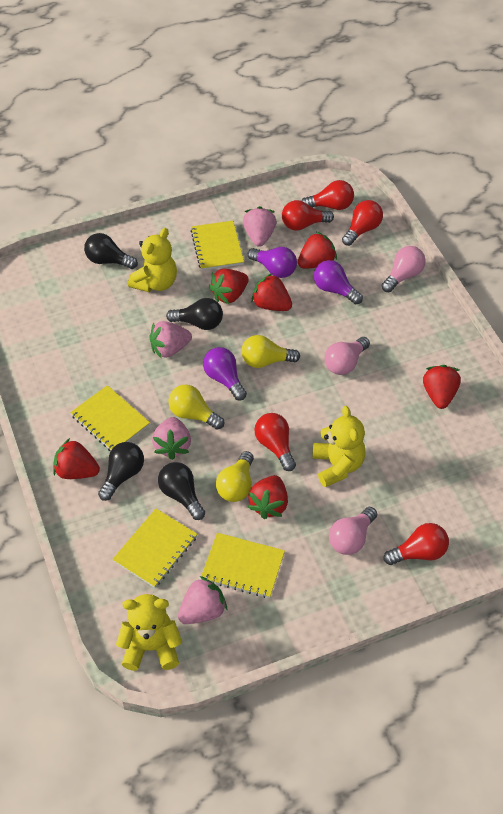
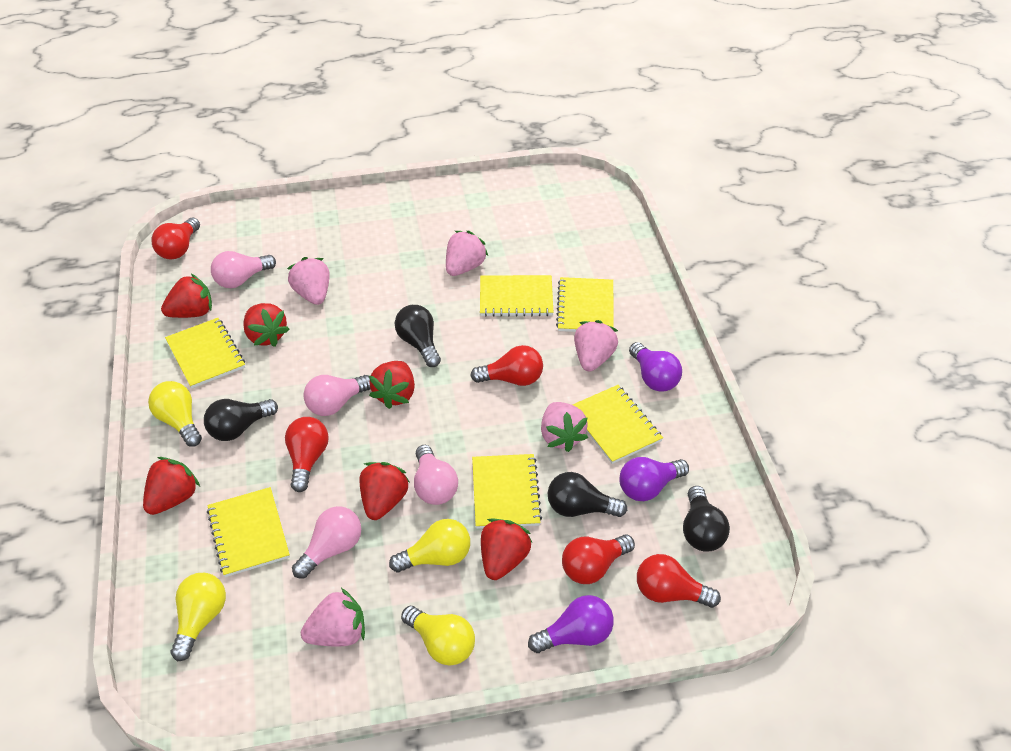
pink light bulb: [325,337,370,375] [329,507,377,555] [382,246,426,292] = 3 -> [211,251,276,288] [292,506,361,579] [303,375,370,416] [414,445,458,505] = 4
pink strawberry: [150,321,192,359] [152,417,191,460] [178,576,227,624] [243,206,276,247] = 4 -> [287,257,330,305] [301,588,365,646] [446,231,488,276] [541,402,588,452] [574,320,618,372] = 5
yellow light bulb: [168,385,224,430] [216,451,254,502] [241,335,300,368] = 3 -> [148,381,202,447] [171,573,226,661] [389,519,470,573] [401,606,475,666] = 4
yellow notebook: [70,385,150,451] [112,509,197,588] [190,221,244,270] [201,533,285,598] = 4 -> [165,318,245,389] [207,487,290,577] [472,454,542,529] [480,275,553,317] [556,277,614,332] [573,385,663,464] = 6
yellow teddy bear: [116,594,182,671] [128,228,177,292] [313,406,366,487] = 3 -> none = 0

